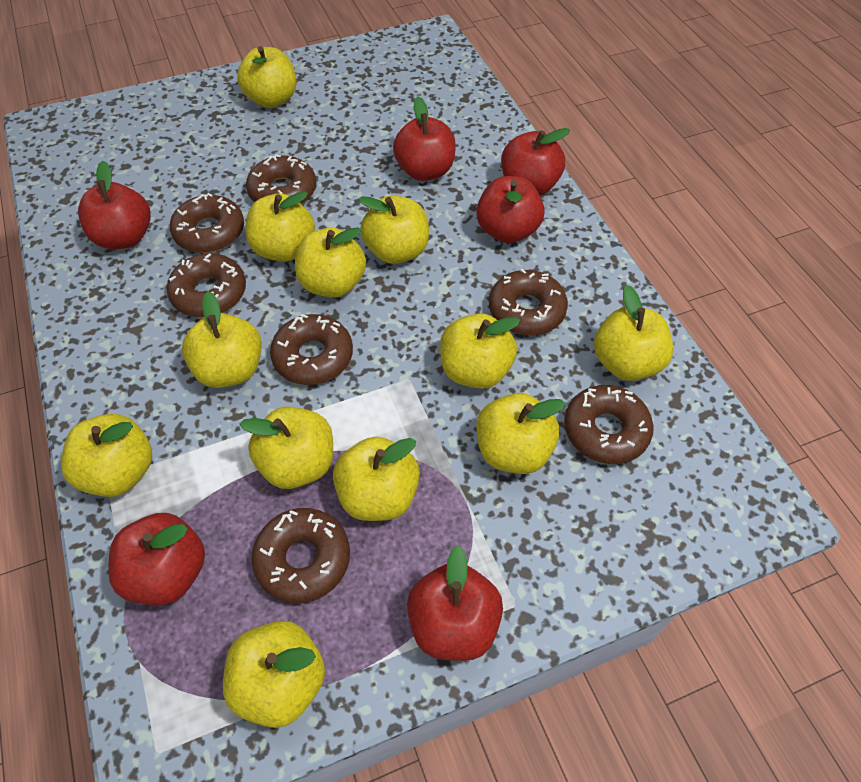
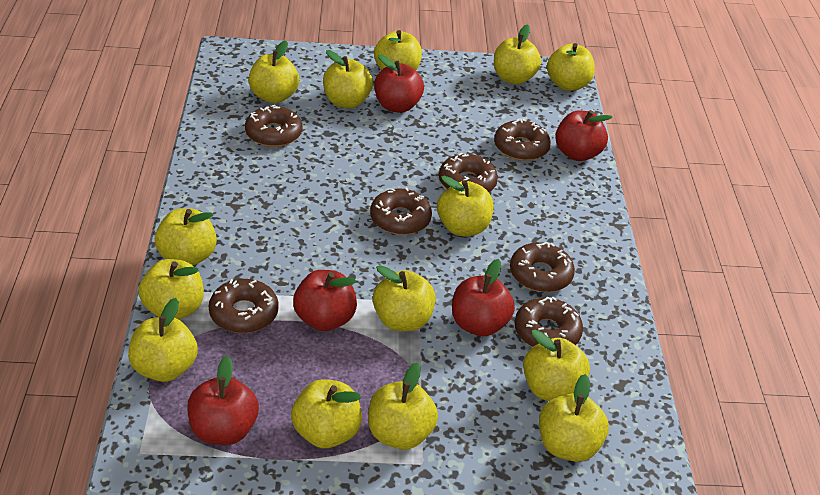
red apple: [78,161,151,249] [108,513,205,605] [393,97,456,181] [407,545,503,661] [476,176,545,243] [501,128,570,195] = 6 -> [187,356,259,445] [293,270,357,331] [374,55,424,113] [452,259,515,336] [555,110,613,161] = 5
yellow apple: [61,414,152,497] [182,291,262,388] [223,621,325,728] [237,46,297,108] [240,407,333,489] [246,191,315,262] [295,227,366,298] [333,436,420,521] [358,195,429,264] [440,313,521,389] [477,393,565,474] [594,285,673,381] = 12 -> [128,298,198,382] [139,259,204,319] [155,208,217,265] [249,41,299,103] [291,379,362,448] [323,50,373,108] [368,363,438,450] [373,265,436,331] [374,30,422,70] [437,176,494,236] [494,25,541,84] [523,330,590,401] [539,374,609,462] [547,43,595,91] = 14

